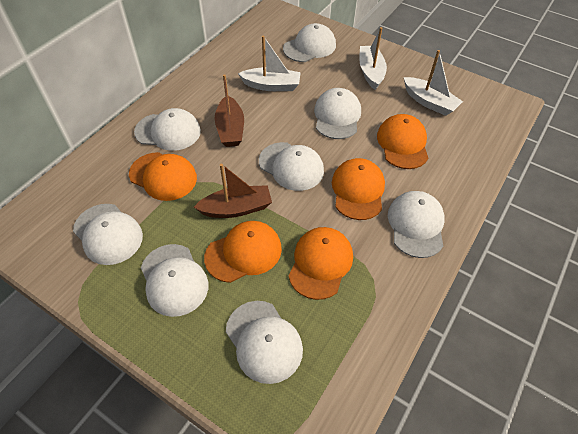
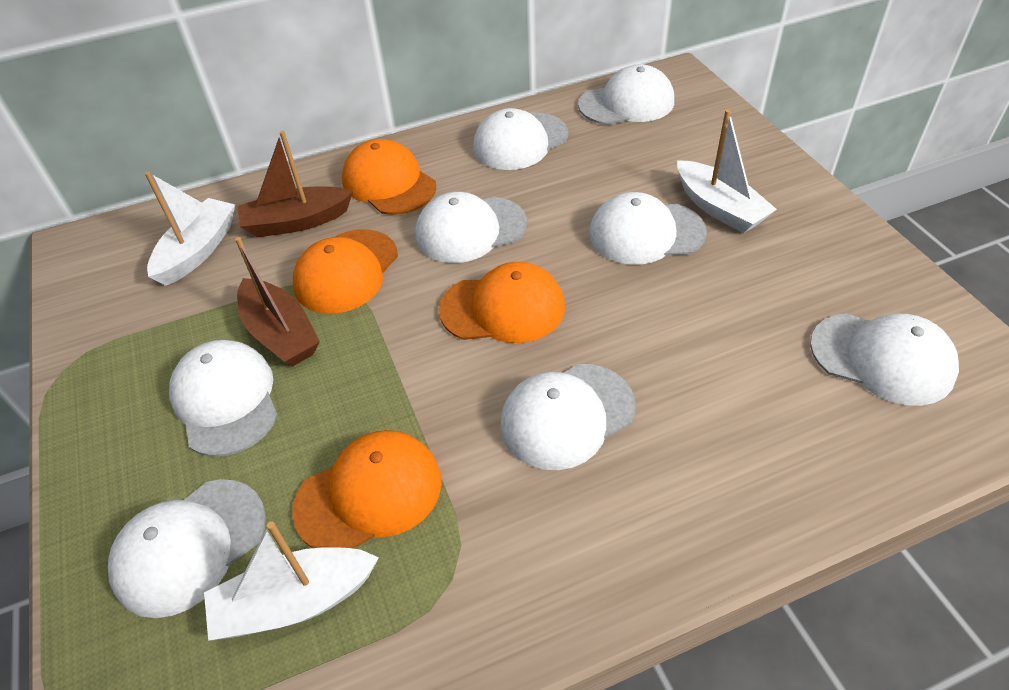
orange cap: [129,152,197,201] [204,221,282,283] [288,227,353,300] [332,158,385,220] [377,114,428,169] = 5 -> [292,430,442,549] [293,229,398,314] [342,139,436,215] [439,262,565,343] = 4

